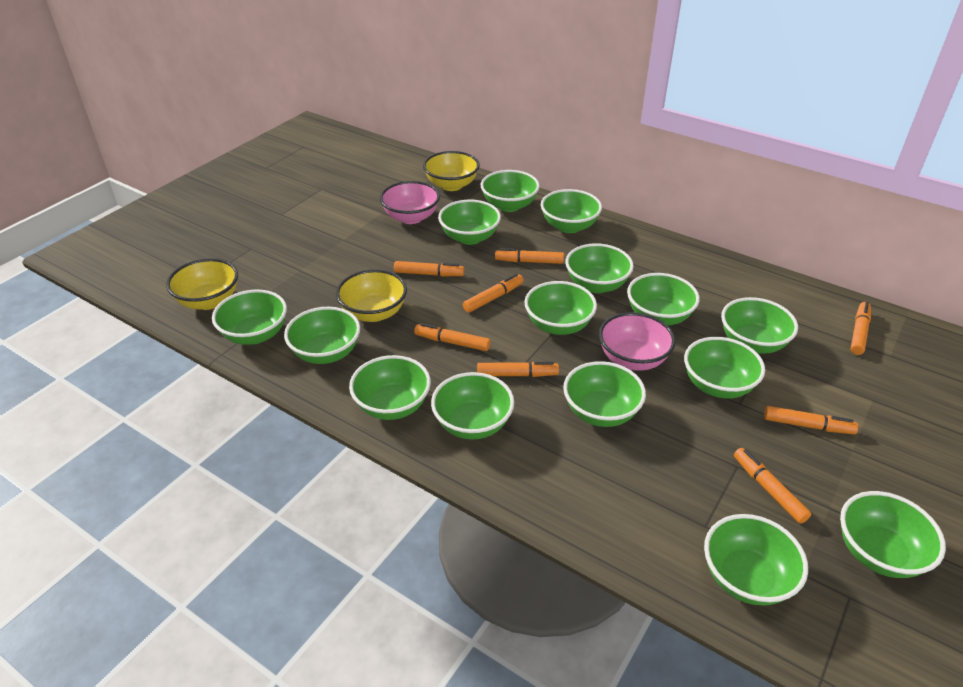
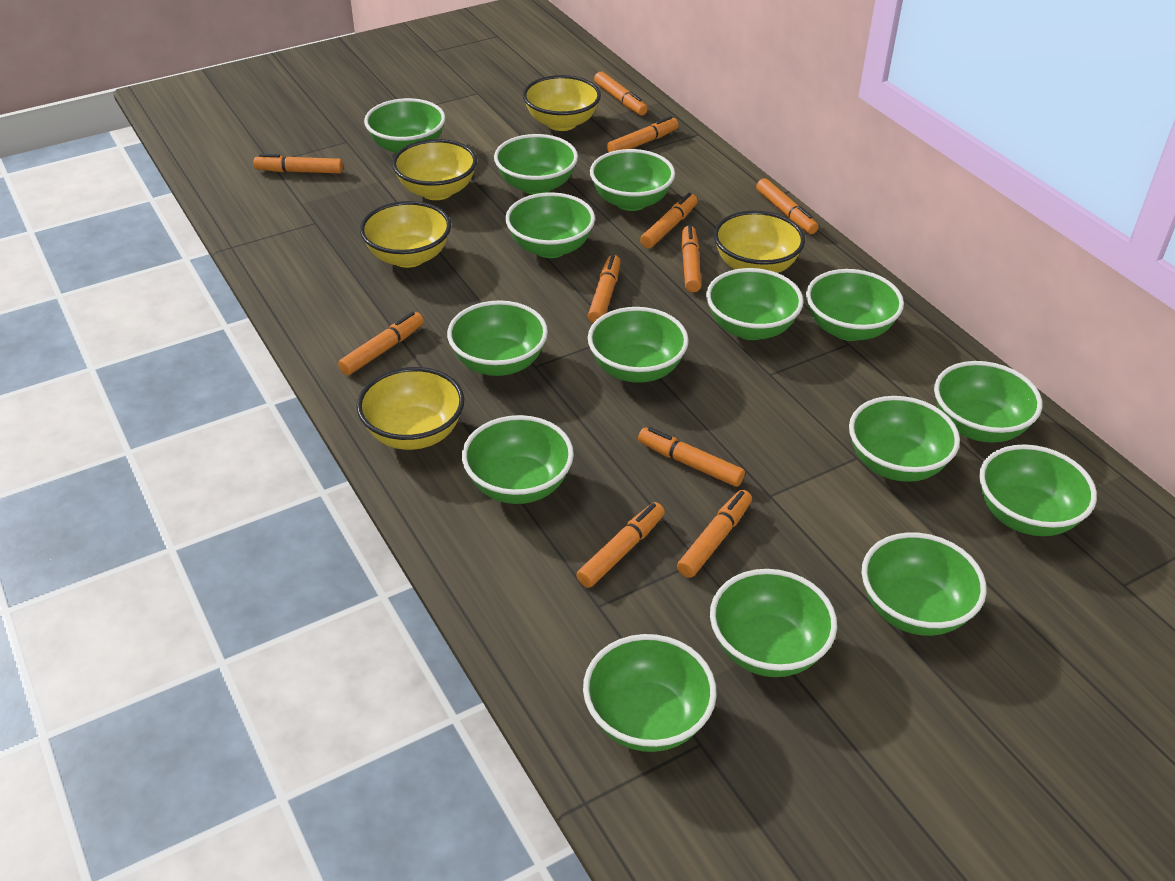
orange marker: [394,261,464,276] [414,323,490,351] [463,274,524,313] [477,362,559,377] [495,248,564,264] [734,448,811,524] [764,406,858,434] [850,302,871,355] = 8 -> [254,154,343,174] [338,312,424,375] [576,502,665,588] [588,255,621,323] [594,72,648,115] [607,116,679,152] [638,427,745,487] [640,193,698,248] [677,490,752,578] [681,225,702,292] [756,178,819,234] = 11
pink bowl: [380,181,440,224] [599,312,676,371] = 2 -> none = 0
yellow bowl: [166,258,238,310] [336,269,407,322] [423,151,480,191] = 3 -> [357,367,464,450] [360,201,451,268] [392,139,477,200] [523,75,601,131] [714,210,805,273] = 5

